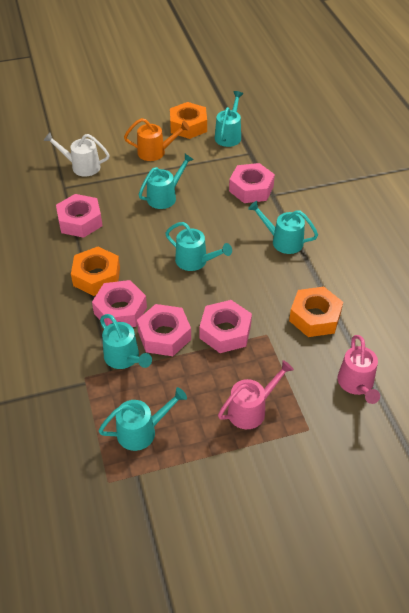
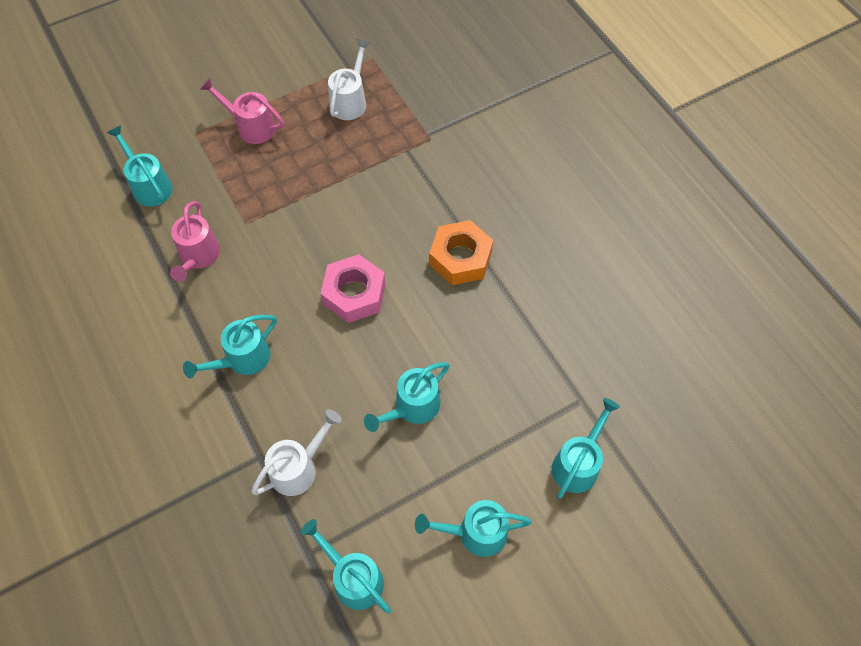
orange nut: [71,247,120,296] [170,102,207,139] [289,287,343,337] = 3 -> [429,220,493,285] = 1
orange watering can: [124,118,190,161] = 1 -> none = 0
pink nut: [56,194,103,238] [92,280,147,327] [137,304,191,356] [200,300,252,353] [229,163,275,203] = 5 -> [320,254,385,323] = 1
white watering can: [44,132,109,177] = 1 -> [251,409,342,496] [328,39,370,120] = 2

